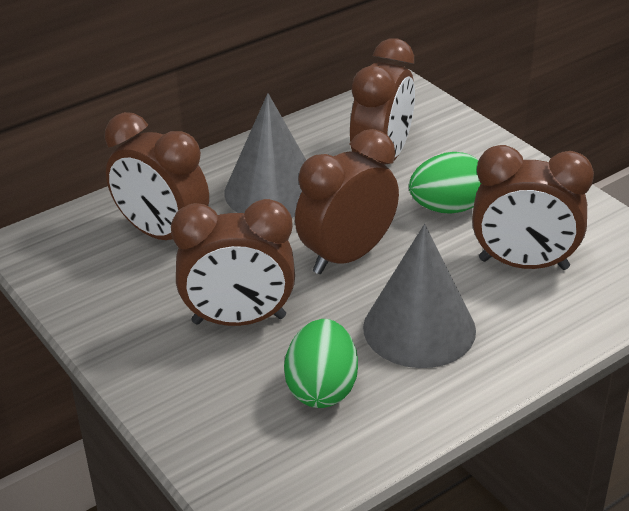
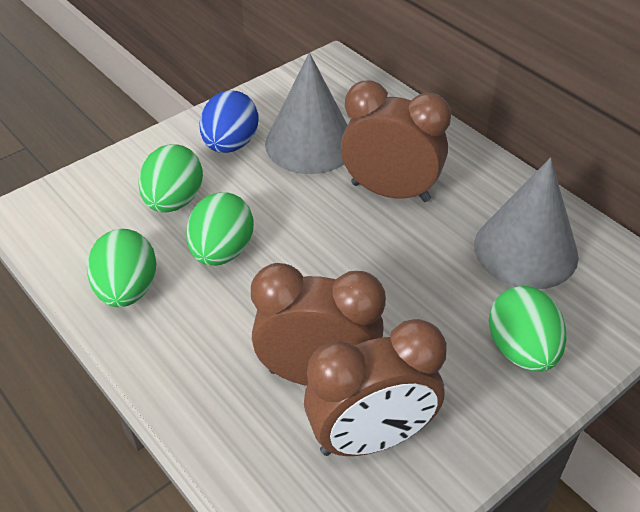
blue egg: none = 0 -> [200,91,259,153] = 1
brown clock: [105,112,209,240] [171,199,295,326] [295,129,399,274] [350,38,415,165] [472,145,594,270] = 5 -> [251,263,386,386] [304,319,447,456] [341,80,451,202] = 3
green egg: [284,319,358,408] [409,152,481,214] = 2 -> [87,229,156,307] [139,144,203,213] [186,192,254,266] [489,286,566,372] = 4

